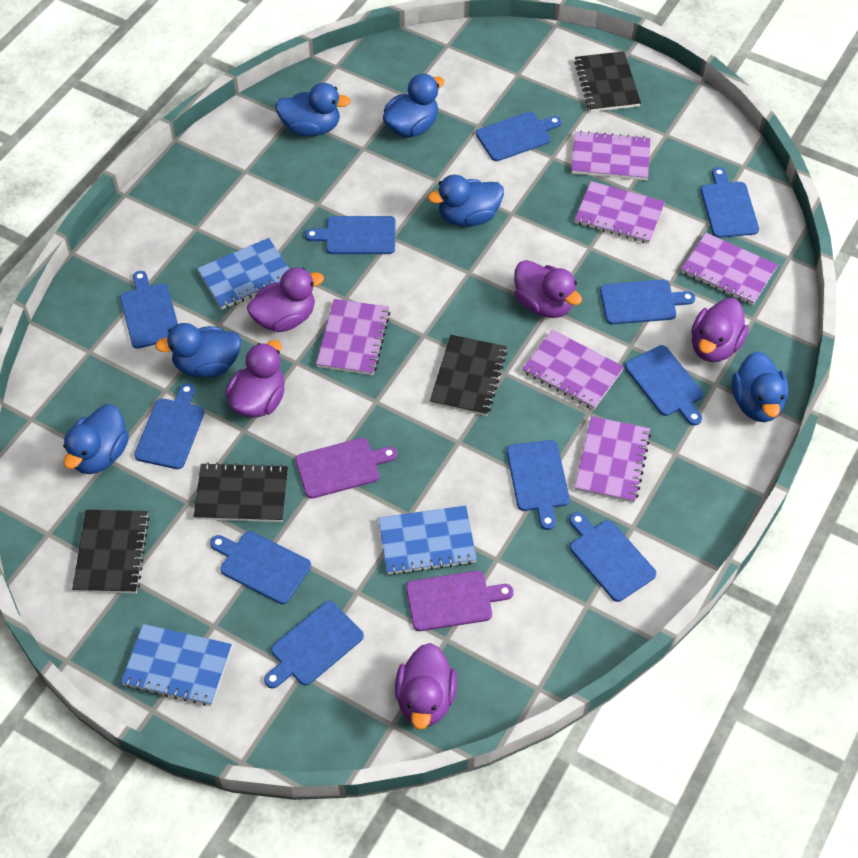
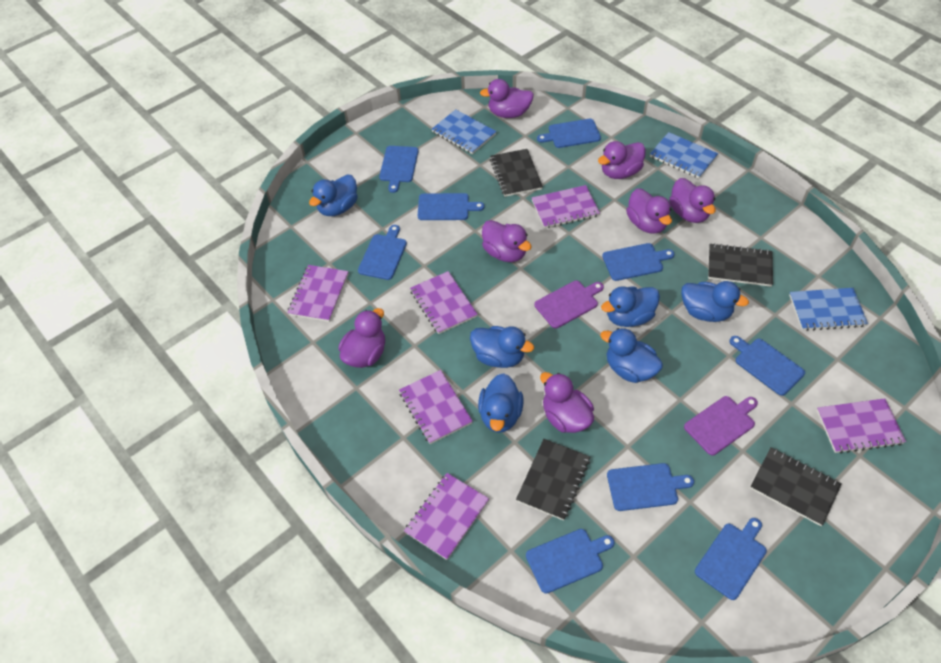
blue cutting board: [120,271,178,349] [134,383,205,469] [210,531,311,604] [264,601,364,688] [305,216,396,254] [476,112,562,161] [507,440,570,530] [570,512,656,602] [600,280,695,324] [625,345,703,426] [701,167,759,238] = 11 -> [358,225,407,280] [379,146,418,193] [418,193,484,220] [526,529,614,594] [537,119,601,148] [602,243,674,281] [607,463,694,511] [695,518,767,600] [729,336,805,396] = 9
purple duck: [225,340,285,418] [247,268,324,332] [395,643,457,730] [514,260,582,318] [691,298,749,362] = 5 -> [338,308,385,368] [480,79,534,118] [482,220,532,262] [540,372,594,433] [598,141,646,179] [626,188,672,234] [669,178,716,223] = 7

